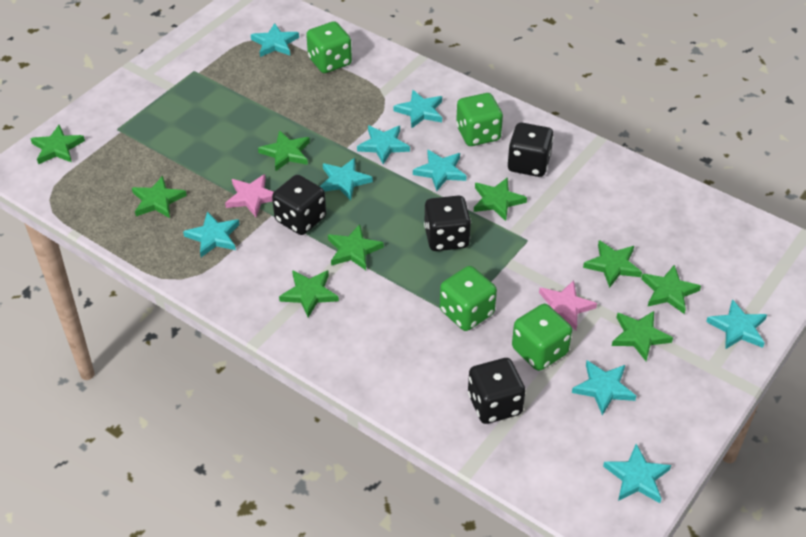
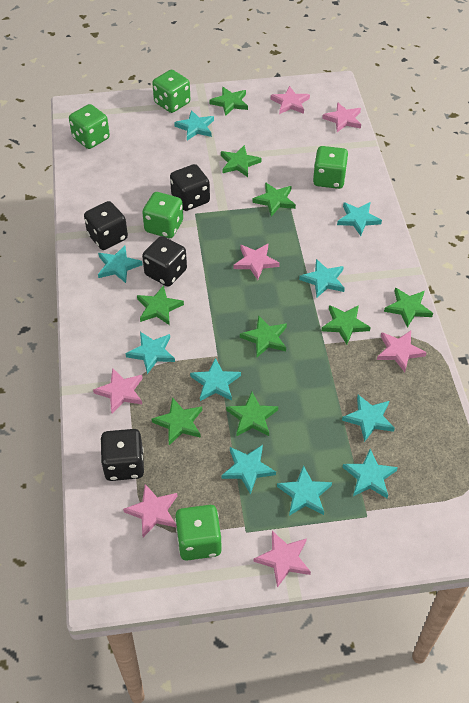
green dice: [306,21,352,73] [440,266,497,331] [456,93,503,146] [512,304,572,371] = 4 -> [69,104,110,149] [142,192,183,238] [152,70,190,113] [175,505,222,561] [313,146,348,189] = 5
pink star: [225,174,274,217] [539,280,597,330] = 2 -> [93,368,143,413] [123,484,177,537] [233,244,280,280] [254,531,311,588] [271,86,310,114] [322,102,361,132] [377,331,427,372] = 7
turquoise star: [183,212,240,257] [251,23,299,57] [320,158,373,200] [357,125,410,164] [393,90,442,128] [413,150,466,191] [572,360,636,415] [603,444,671,503] [706,299,767,349] = 9 -> [98,246,143,283] [125,332,175,374] [174,110,214,140] [190,358,241,401] [222,445,276,495] [277,465,332,516] [299,259,345,297] [337,202,382,236] [342,395,395,442] [342,449,398,498] = 10

